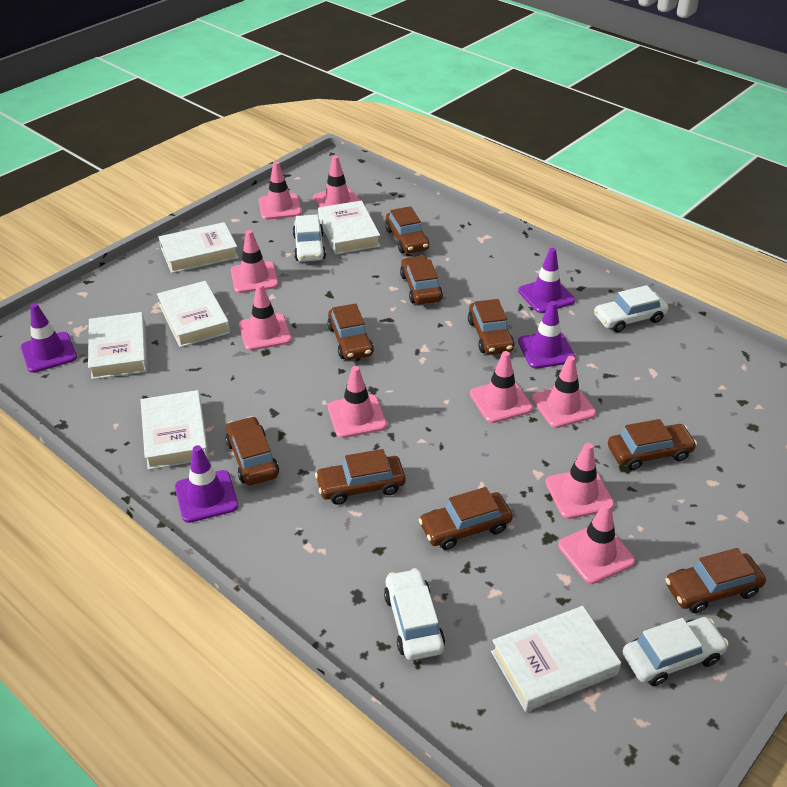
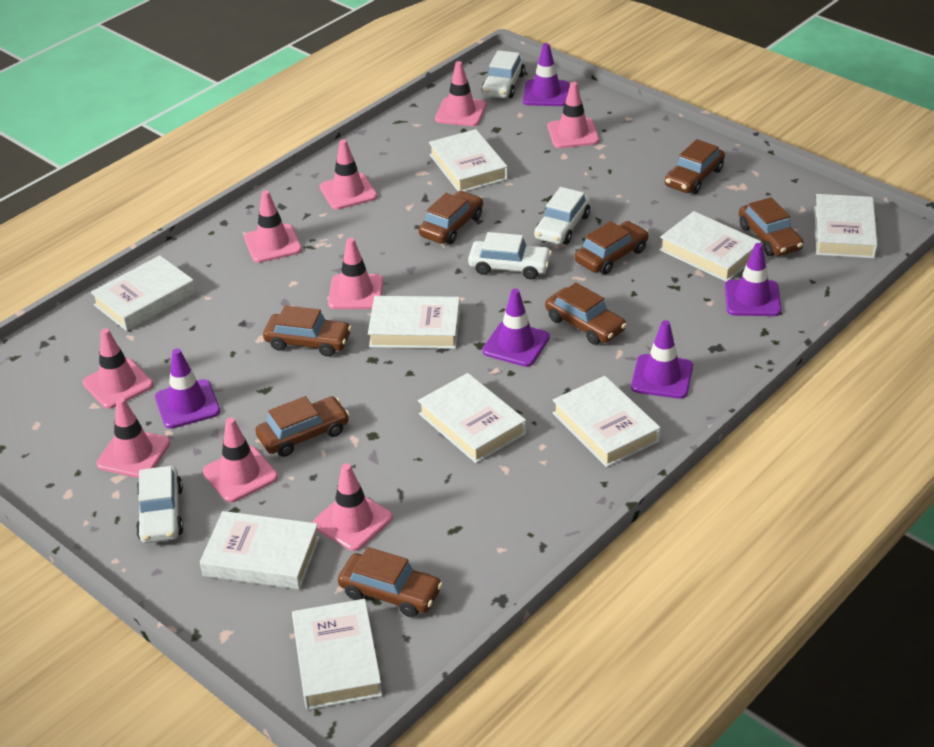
brown car: [225,416,279,485] [315,449,406,505] [327,303,374,360] [385,206,429,254] [400,256,443,305] [419,487,513,550] [468,299,514,355] [608,419,697,470] [665,548,766,613] = 9 -> [255,396,349,457] [263,305,352,357] [338,547,443,617] [419,191,483,244] [545,282,627,345] [575,221,649,274] [665,139,725,194] [739,197,804,256] = 8
purple traffic cone: [21,303,77,373] [175,445,238,523] [518,248,575,313] [518,301,576,369] = 4 -> [155,348,220,429] [482,289,550,367] [523,43,570,106] [631,320,693,399] [725,243,782,316] = 5
white book: [88,312,148,380] [141,390,209,470] [157,281,230,348] [159,222,239,273] [318,200,380,255] [491,606,621,712] = 6 -> [91,255,196,331] [200,511,320,590] [292,599,383,710] [368,296,460,349] [418,373,527,463] [429,129,508,191] [553,376,661,467] [659,211,762,282] [814,194,878,258] = 9

